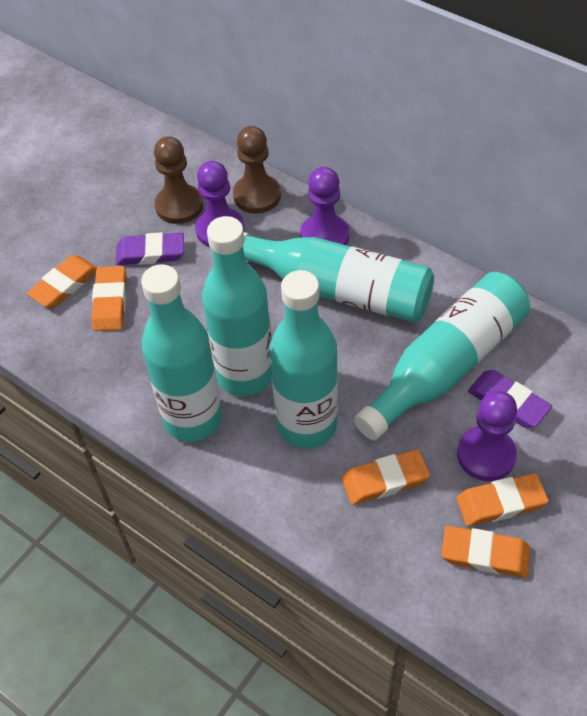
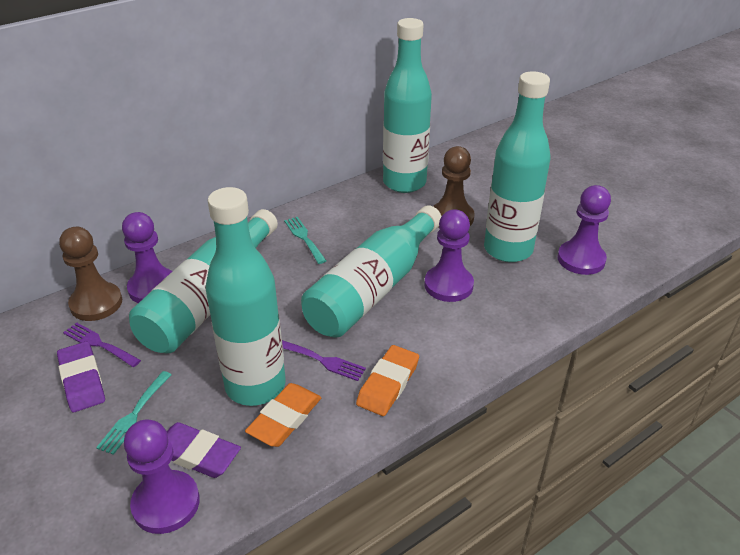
orange eraser: [27,255,97,308] [91,266,127,331] [342,449,430,505] [441,526,530,578] [456,473,548,526] = 5 -> [245,383,321,447] [356,345,419,416] = 2
purple fork: none = 0 -> [63,322,141,367] [282,340,366,381] = 2
purple pawn: [195,161,245,247] [300,167,350,245] [457,391,517,481] = 3 -> [122,212,172,303] [124,420,200,534] [424,209,474,302] [557,185,611,275] = 4
turquoise fork: none = 0 -> [96,371,172,455] [284,217,326,264] = 2

